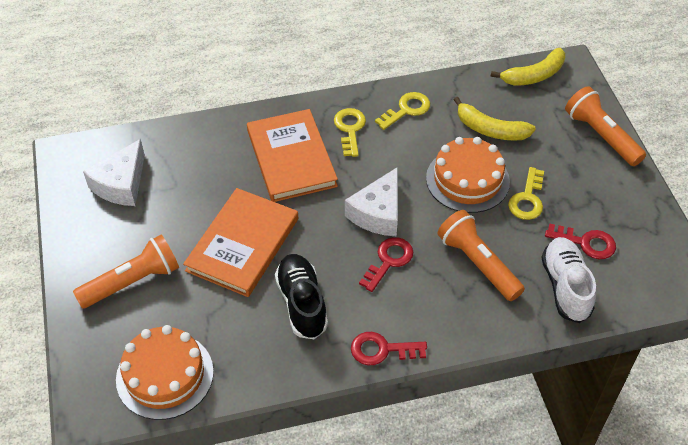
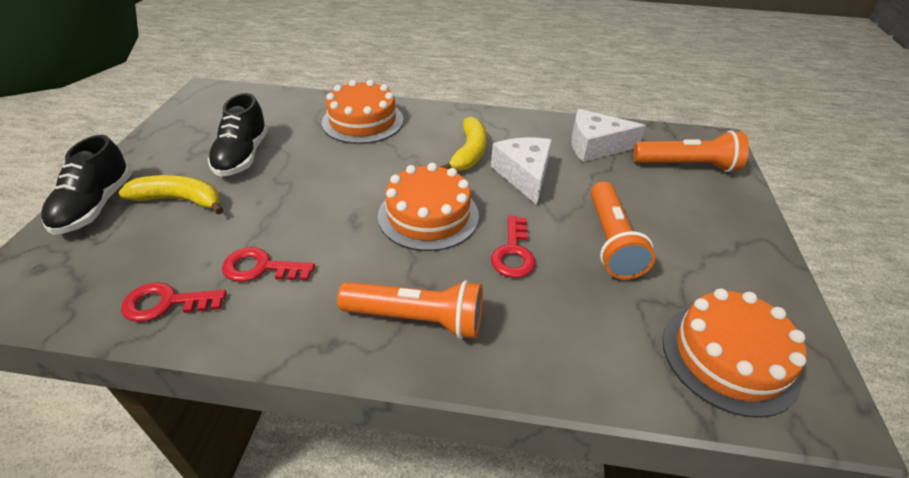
black shoe: [275,254,328,339] = 1 -> [41,135,132,235] [208,93,268,177] = 2
orange book: [183,188,298,297] [247,109,338,202] = 2 -> none = 0
orange cake: [116,325,214,420] [426,137,510,213] = 2 -> [322,80,404,144] [378,163,479,251] [662,288,806,418] = 3
white shoe: [541,237,596,323] = 1 -> none = 0
yellow key: [334,108,366,157] [375,92,430,130] [508,167,544,220] = 3 -> none = 0

